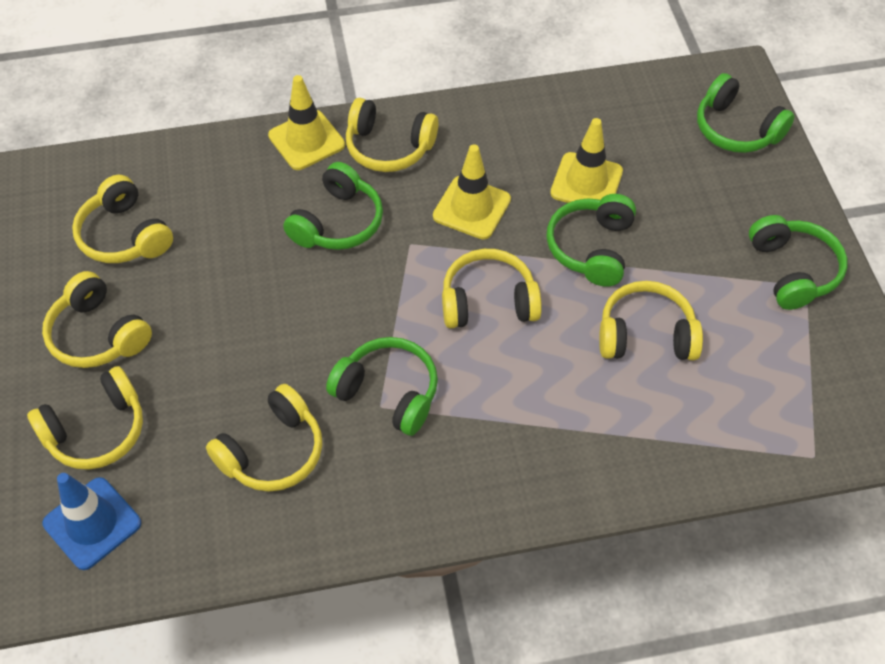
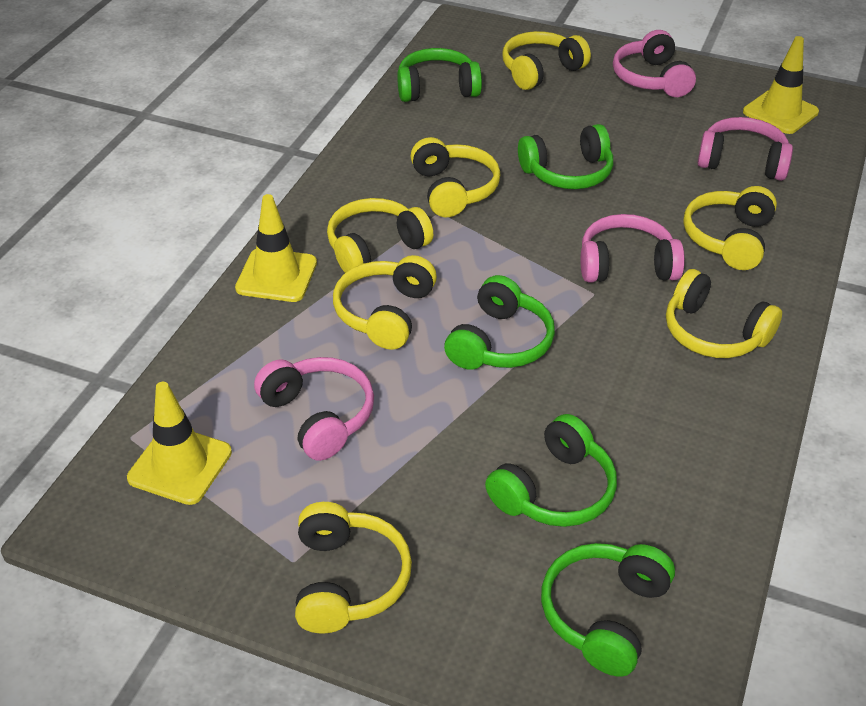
blue traffic cone: [43,473,141,570] = 1 -> none = 0
pink headphones: none = 0 -> [254,357,374,461] [581,214,685,283] [613,30,696,97] [697,117,793,181] = 4

